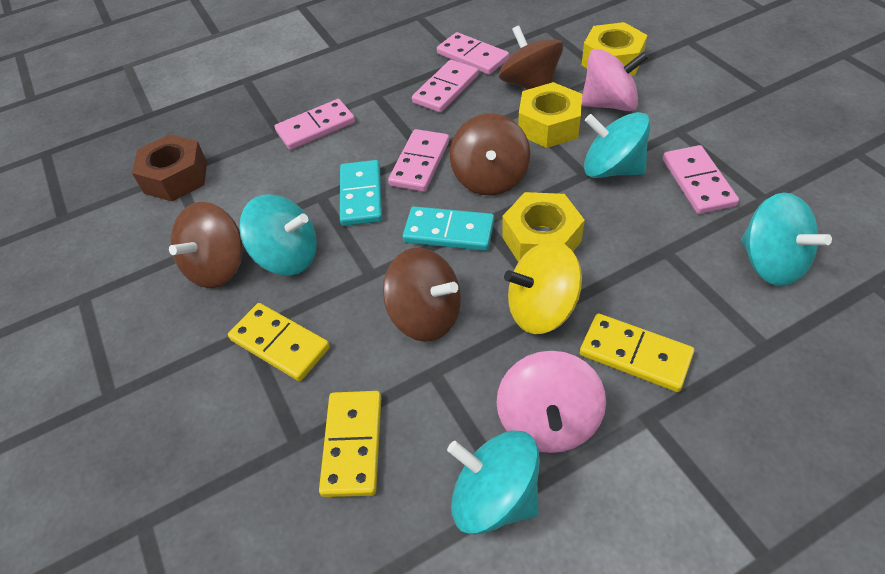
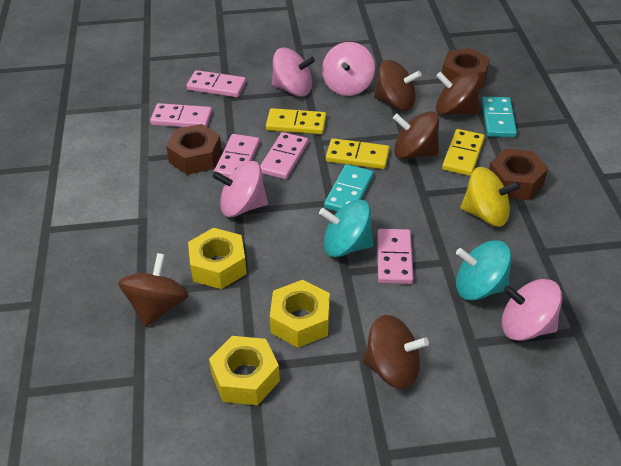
brown nut: [132,134,207,202] = 1 -> [166,124,222,175] [442,48,490,89] [489,148,548,200] = 3
brown spinning top: [169,202,243,288] [383,248,461,342] [450,113,530,195] [499,25,564,89] = 4 -> [118,253,188,327] [362,315,429,389] [374,60,421,111] [393,111,439,159] [436,72,480,115] = 5
pink spinning top: [496,351,606,453] [582,49,648,111] = 2 -> [212,161,268,217] [272,48,315,97] [322,42,375,96] [502,279,562,341] = 4
turquoise spinning top: [239,194,317,275] [447,430,540,535] [584,112,651,178] [741,193,832,286] = 4 -> [319,200,374,257] [456,240,512,301] = 2

